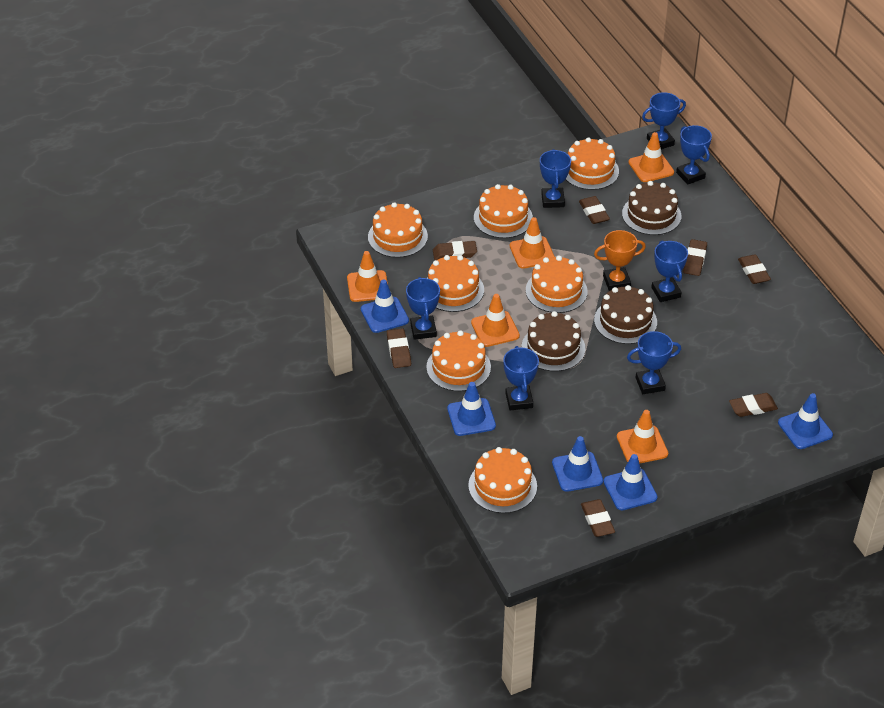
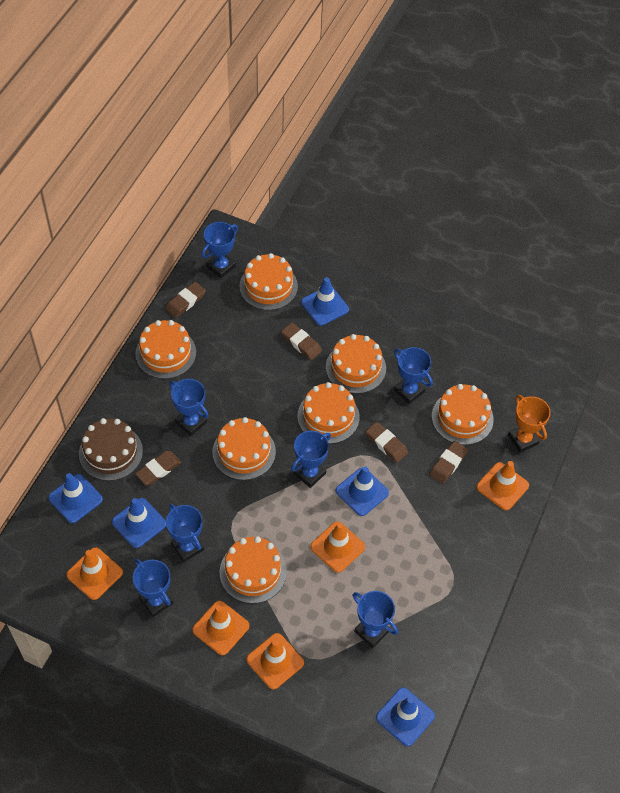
brown cake: [522,311,585,371] [594,285,657,344] [622,181,681,235] = 3 -> [79,418,143,481] = 1
brown eraser: [387,328,411,368] [433,241,477,260] [579,196,610,224] [581,499,615,537] [683,239,707,276] [729,393,778,417] [738,254,771,284] = 7 -> [135,451,181,485] [165,282,206,318] [281,323,322,360] [366,422,408,463] [429,441,468,484] = 5

